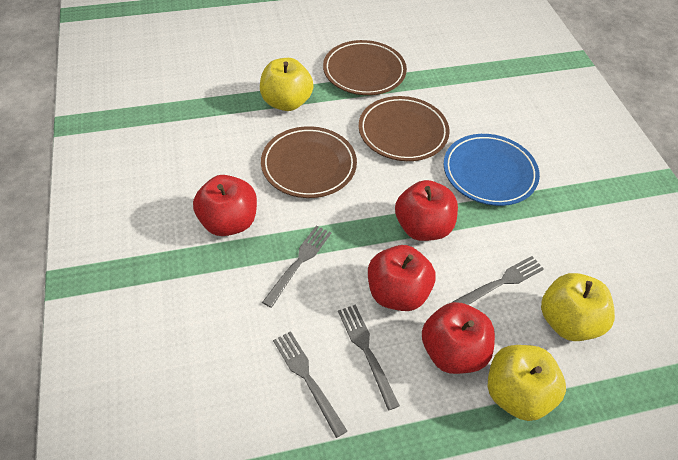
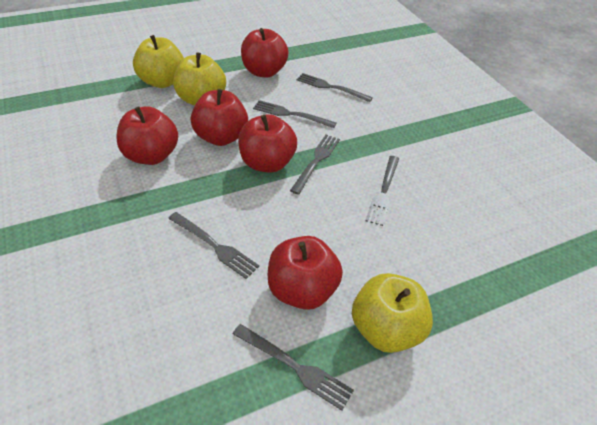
blue plate: [444,134,540,206] = 1 -> none = 0
brown plate: [261,126,357,198] [323,40,407,95] [359,96,450,161] = 3 -> none = 0
grey fork: [262,225,331,308] [273,331,347,438] [338,304,400,411] [451,256,544,305] = 4 -> [168,212,259,279] [233,324,354,411] [253,100,336,128] [290,135,340,195] [297,73,373,102] [365,156,399,226] = 6
red apple: [193,175,257,236] [368,245,436,311] [395,180,458,241] [422,302,495,374] = 4 -> [116,106,178,165] [191,89,248,146] [238,114,297,173] [241,28,289,78] [268,236,343,310] = 5

